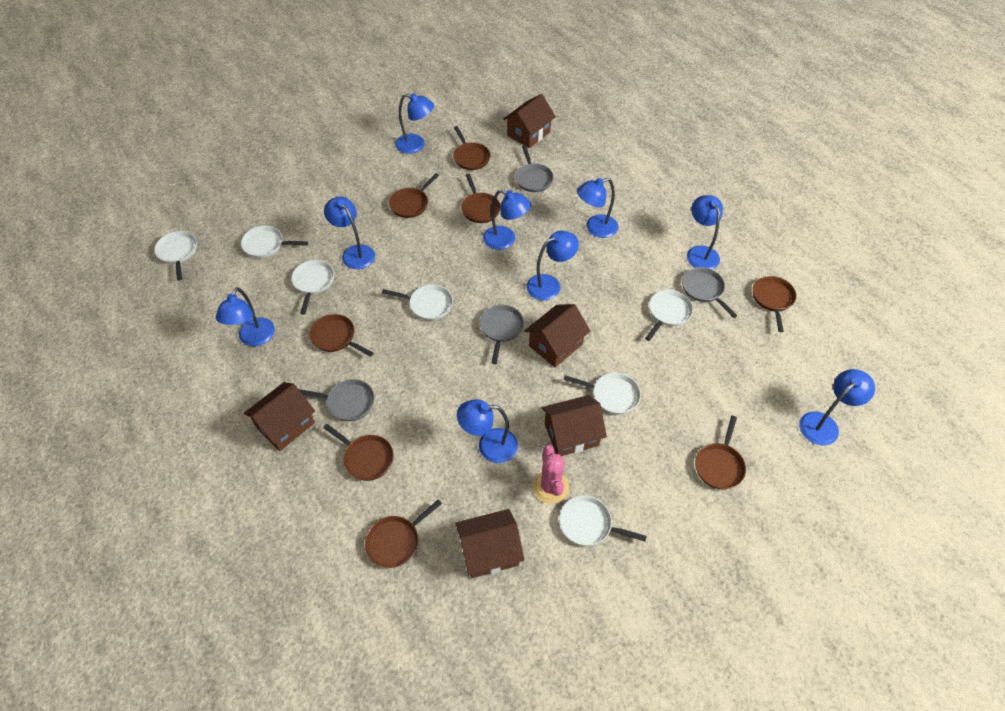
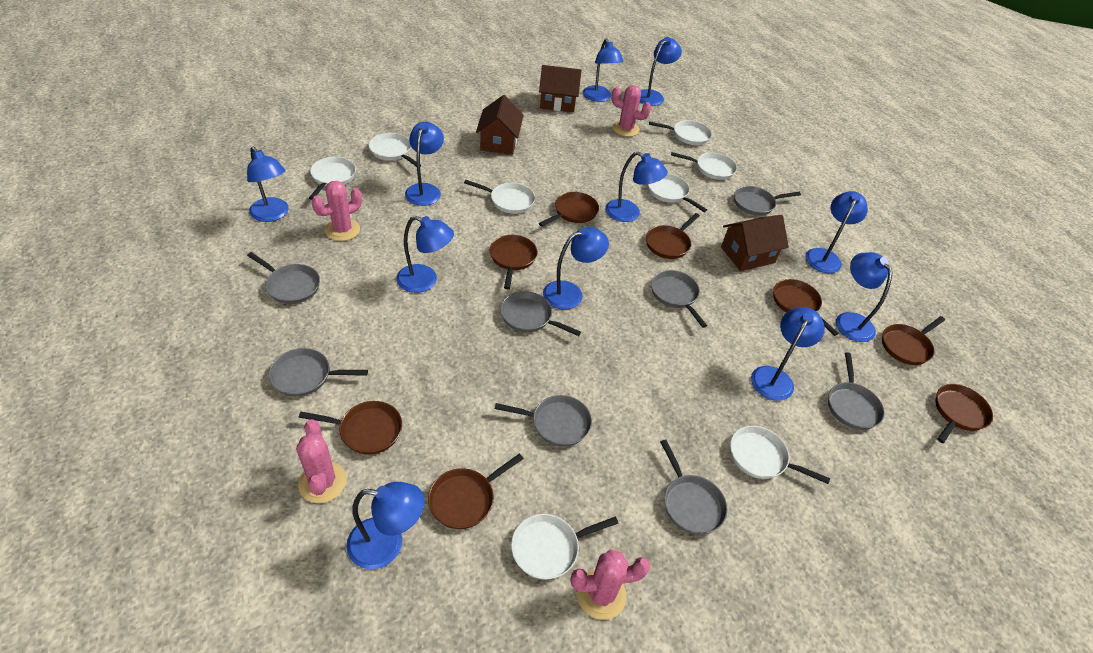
blue lamp: [216,287,275,346] [324,196,375,269] [395,93,434,154] [457,399,518,463] [483,190,531,250] [526,231,579,300] [577,178,618,238] [687,195,723,269] [799,369,875,445] = 9 -> [247,146,289,222] [346,482,425,569] [396,216,454,293] [405,122,444,206] [543,227,609,309] [583,38,624,102] [605,152,668,222] [640,37,682,106] [751,307,825,401] [805,191,868,273] [836,252,892,342] = 11
brown house: [244,382,315,451] [455,509,524,578] [503,94,556,148] [524,304,590,367] [542,395,607,456] = 5 -> [476,95,524,155] [539,65,581,112] [721,215,789,271] = 3
grey pan: [299,379,375,421] [480,305,524,364] [515,145,554,192] [682,267,737,318] = 4 -> [247,252,320,304] [269,348,368,397] [495,395,592,447] [500,291,581,336] [651,270,707,328] [660,439,728,535] [734,186,801,216] [828,352,885,430] = 8
pink cactus: [533,445,569,504] = 1 -> [296,419,347,503] [312,181,362,241] [571,549,650,620] [612,85,651,137] = 4
white pan: [154,231,197,280] [241,226,308,258] [291,260,334,315] [382,284,453,320] [559,495,647,546] [564,373,641,414] [645,290,693,341] = 7 -> [309,157,356,200] [369,133,421,167] [464,180,535,214] [511,514,618,580] [648,173,707,212] [649,120,712,145] [671,152,737,180] [730,426,830,484] = 8

